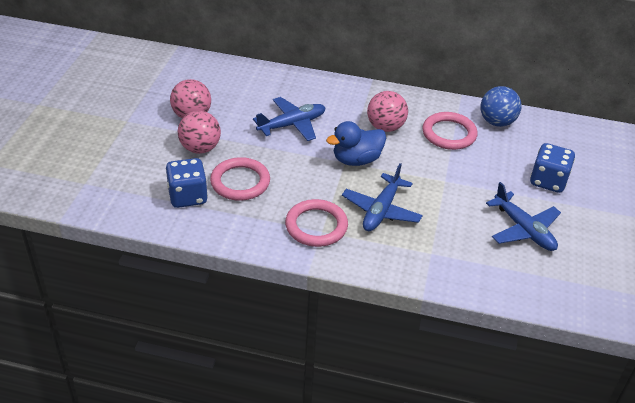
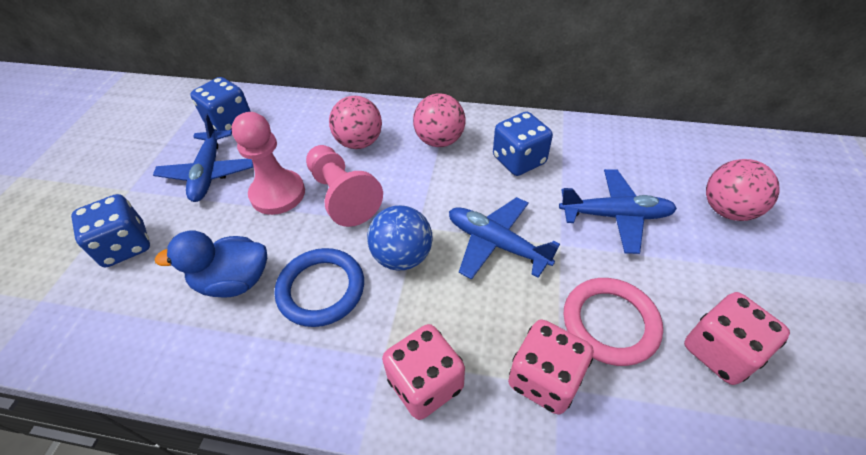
blue dice: [166,158,208,208] [530,143,575,193] = 2 -> [71,194,150,267] [190,77,251,131] [493,112,553,176] = 3
blue ring: none = 0 -> [274,248,364,327] = 1
pink dice: none = 0 -> [382,324,465,420] [508,319,593,414] [684,292,790,385] = 3
pink pawn: none = 0 -> [232,112,305,215] [306,145,383,227] = 2
pink ring: [210,157,270,201] [285,199,348,247] [423,112,478,150] = 3 -> [563,278,663,366] = 1

